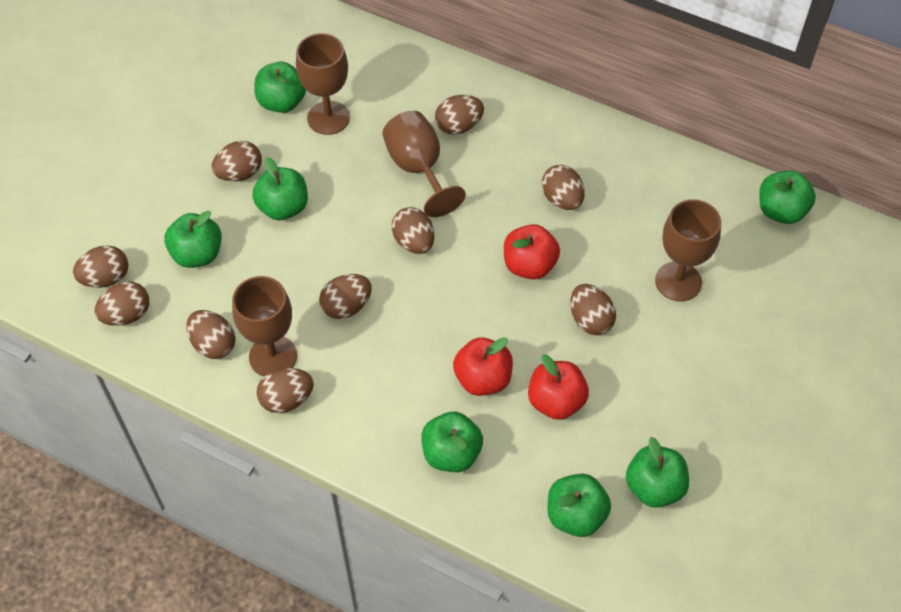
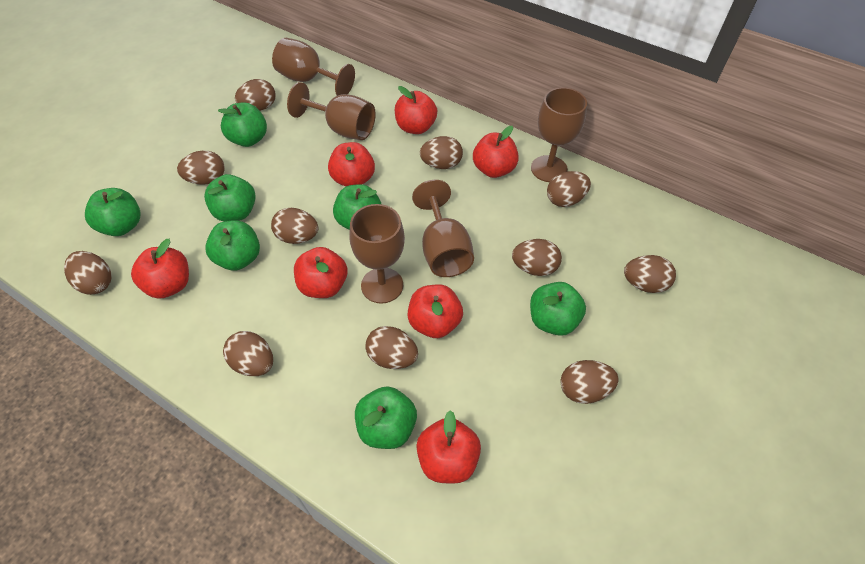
brown egg: [73,245,128,288] [94,281,149,326] [186,310,236,359] [211,141,262,181] [256,368,314,413] [319,274,372,319] [391,207,435,254] [435,95,484,135] [542,165,585,210] [570,284,616,335] = 10 -> [64,251,111,295] [177,150,225,185] [223,331,273,376] [235,79,275,111] [271,208,318,244] [365,326,418,369] [420,136,463,169] [512,239,562,276] [547,171,591,207] [560,360,619,404] [624,255,676,293] = 11
brown goblet: [232,276,297,376] [296,33,350,135] [382,111,466,217] [655,199,721,301] = 4 -> [272,38,355,96] [287,82,376,140] [349,204,405,304] [412,180,474,277] [531,87,587,182] = 5
red apple: [453,337,513,396] [504,224,560,280] [528,354,589,420] = 3 -> [131,239,189,299] [294,247,347,298] [328,142,375,186] [395,86,437,134] [407,284,463,338] [416,410,481,484] [473,126,519,178] = 7

